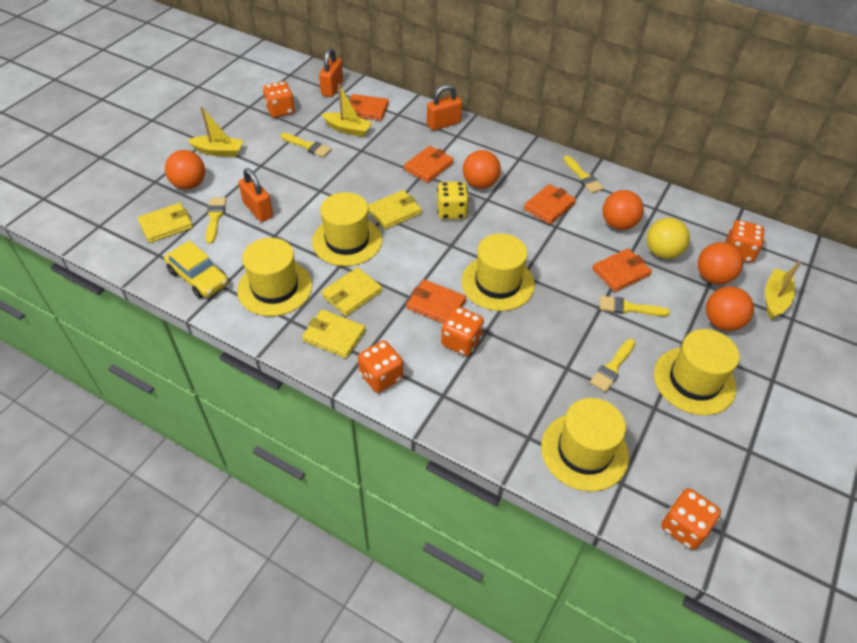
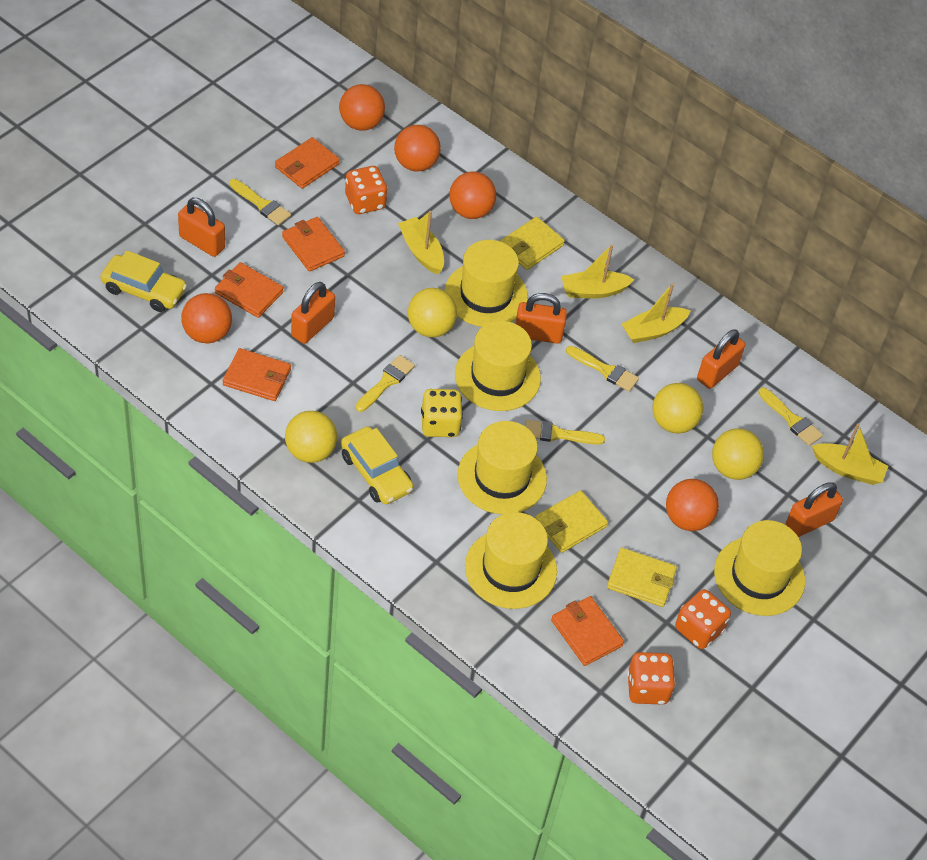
orange dice: [263,81,295,118] [358,341,403,393] [441,307,484,356] [661,488,721,550] [726,220,765,263] = 5 -> [345,166,387,214] [627,652,675,705] [675,589,731,649] = 3
orange padlock: [238,168,273,222] [319,48,343,97] [427,84,462,131] = 3 -> [178,198,225,257] [291,282,335,344] [515,293,567,344] [697,329,745,389] [786,482,843,537] = 5
yellow ball: [647,218,690,259] = 1 -> [285,411,337,463] [408,288,457,337] [652,383,703,433] [712,429,764,480] = 4
yellow boat: [188,106,244,157] [322,84,372,137] [765,261,801,319] = 3 -> [398,211,444,274] [561,245,635,298] [621,283,691,343] [812,423,888,485] = 4
yellow car: [164,241,228,298] = 1 -> [100,250,187,312] [341,427,413,504] = 2
yellow wallet: [137,203,193,243] [302,309,365,358] [322,267,382,316] [368,190,422,229] = 4 -> [500,217,565,270] [535,490,608,553] [607,548,677,607] = 3

